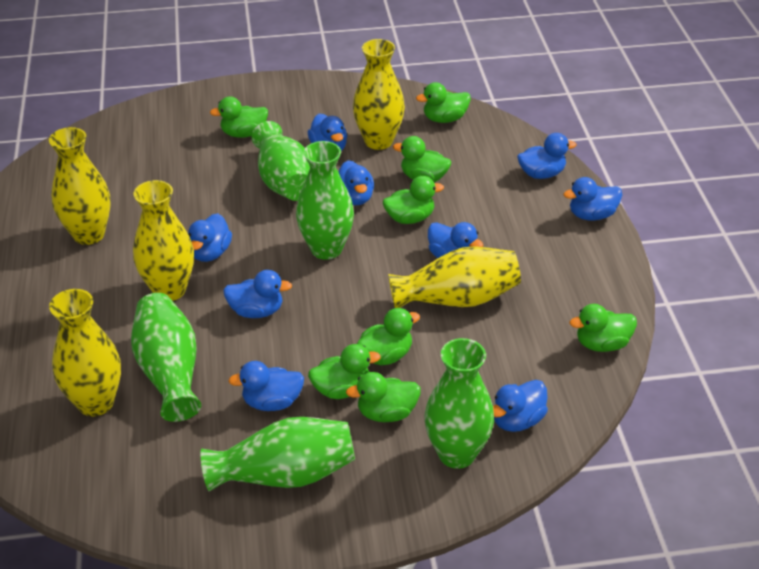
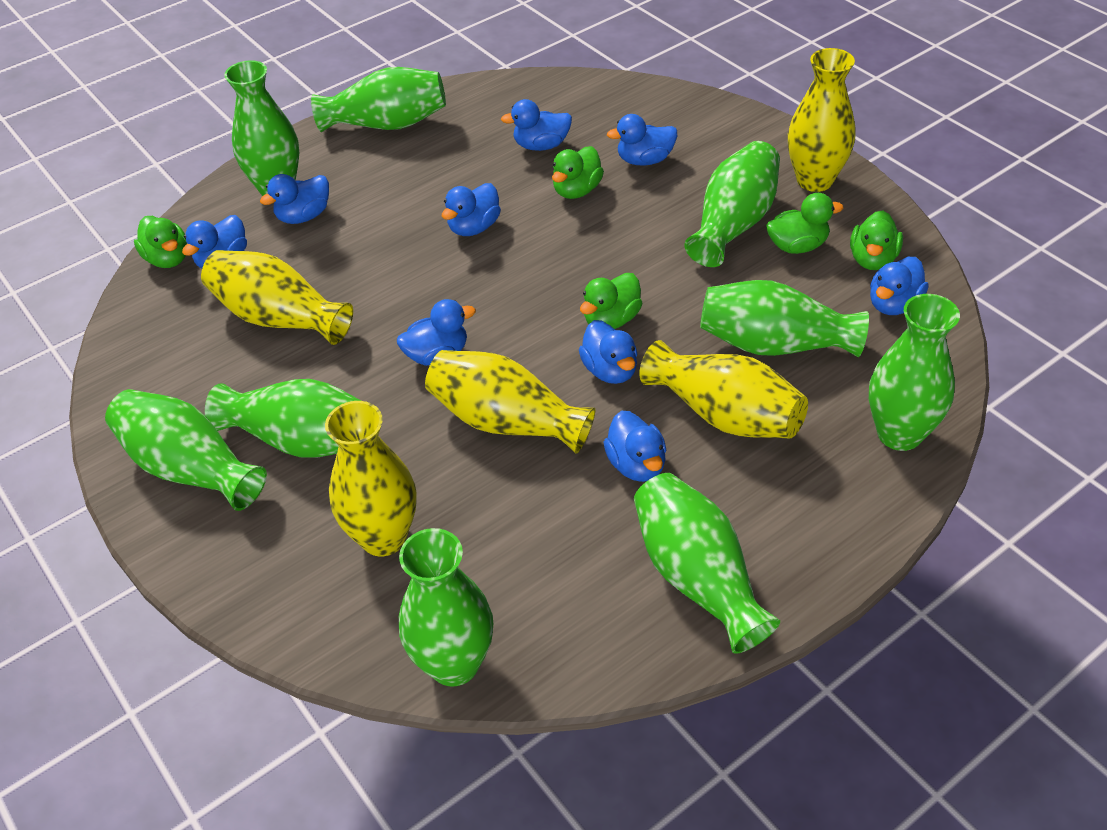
green duck: [210,96,268,138] [308,344,381,399] [346,372,421,422] [357,308,420,365] [383,176,444,224] [393,136,451,182] [416,82,471,123] [570,304,637,352] = 8 -> [134,216,187,268] [552,146,604,199] [580,273,642,329] [766,193,843,254] [850,210,903,270] = 5
green vase: [131,293,201,422] [201,417,355,491] [252,121,310,201] [296,141,354,260] [424,338,494,469] = 5 -> [105,389,267,511] [205,379,362,458] [224,60,299,196] [311,67,446,132] [399,528,493,687] [634,473,780,654] [685,141,780,267] [700,280,869,357] [869,294,960,451] = 9

